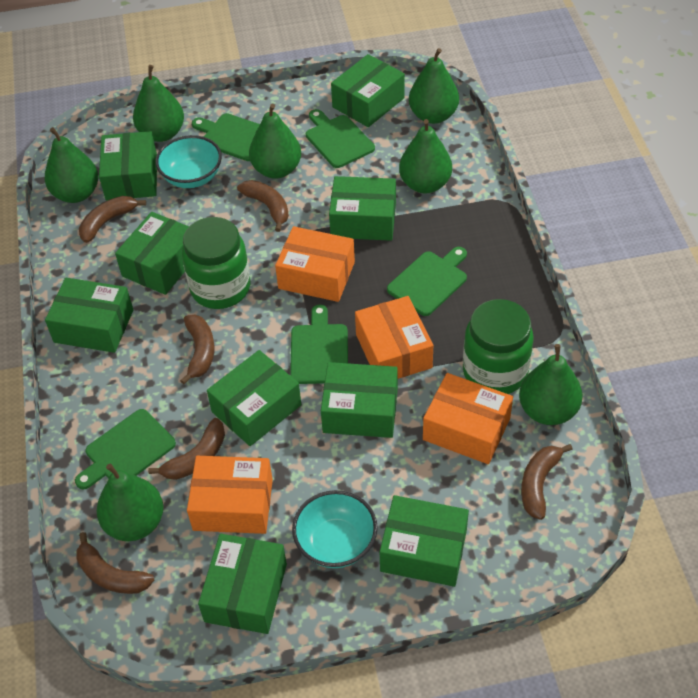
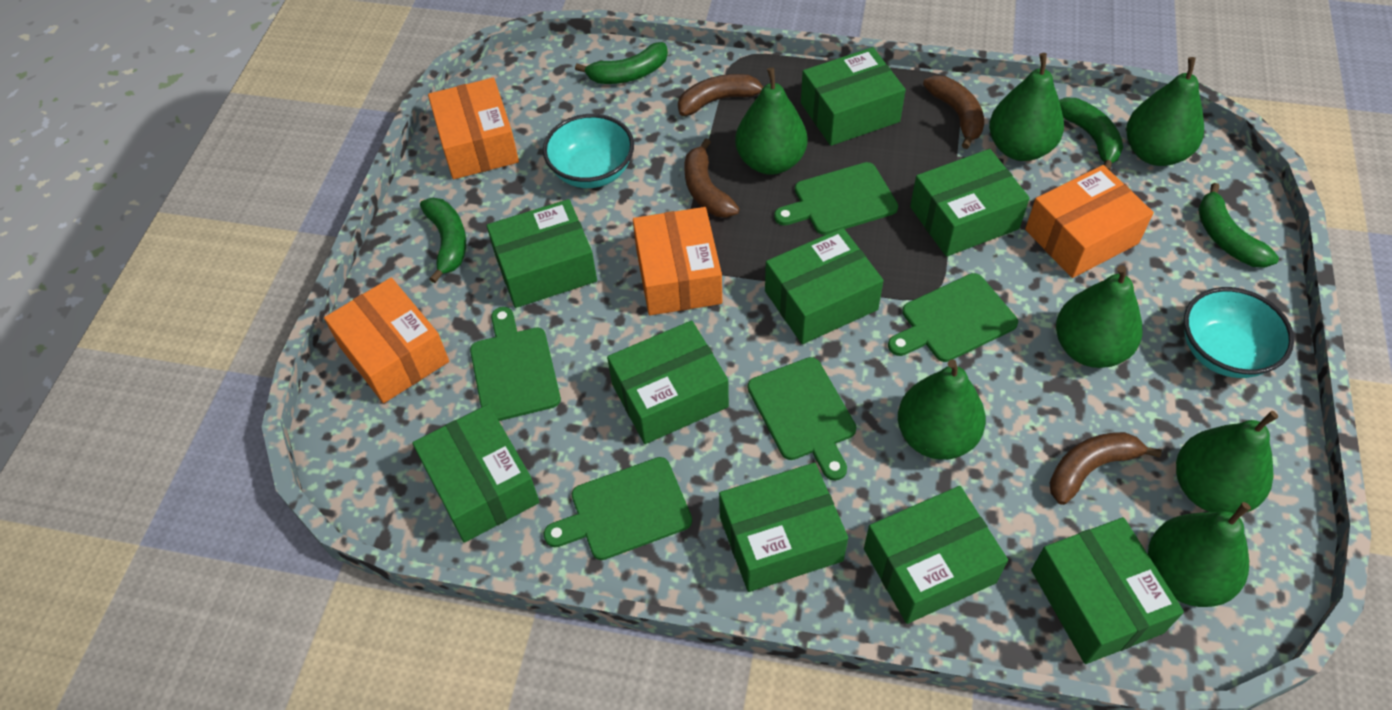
brown banana: [76,532,154,594] [79,196,146,243] [148,418,225,480] [180,314,215,384] [237,180,289,232] [521,444,573,520] = 6 -> [678,74,763,116] [685,138,740,218] [923,75,984,149] [1049,432,1162,505] = 4
green banana: none = 0 -> [420,198,466,283] [575,42,668,84] [1059,98,1123,170] [1198,183,1279,268] = 4
green jar: [182,217,250,309] [463,299,533,394] = 2 -> none = 0

